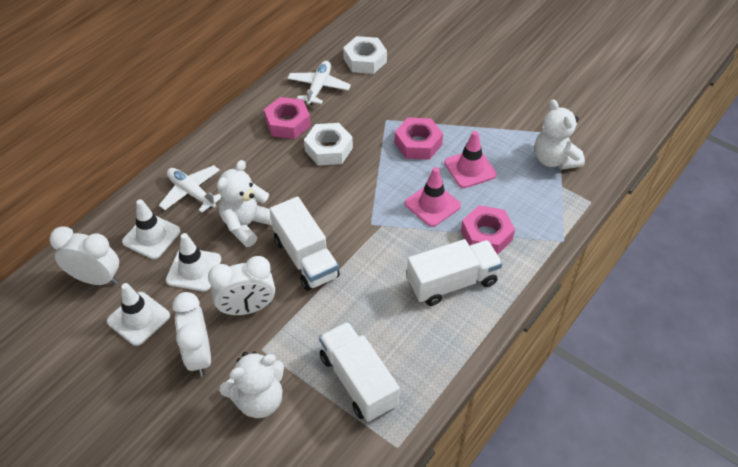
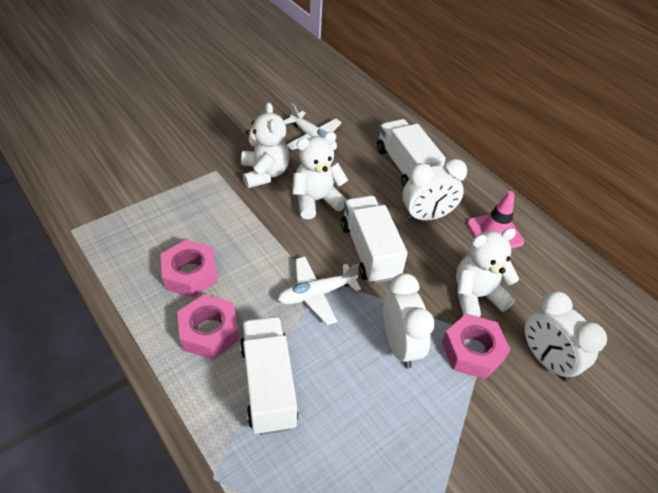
pink traffic cone: [405,167,461,227] [444,131,497,188] = 2 -> [467,191,524,249] = 1
white nut: [304,123,353,166] [343,36,387,74] = 2 -> none = 0
white traffic cone: [107,283,170,346] [122,199,181,259] [166,233,221,291] = 3 -> none = 0

